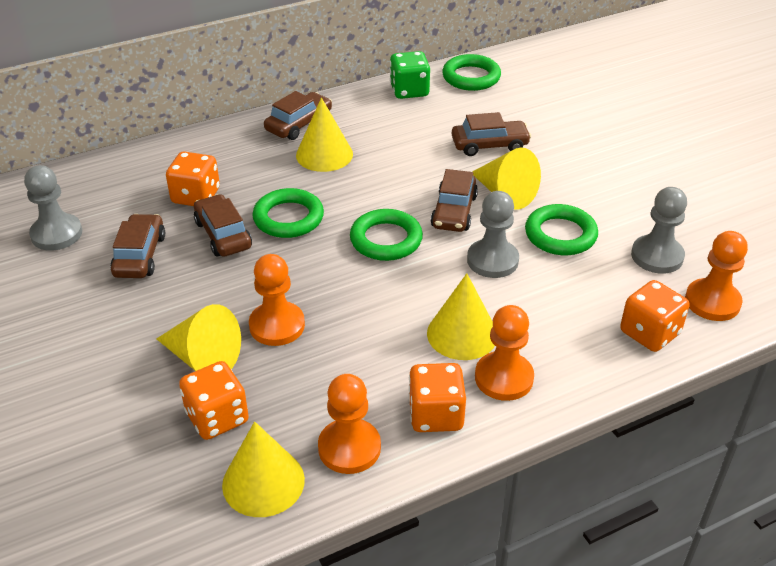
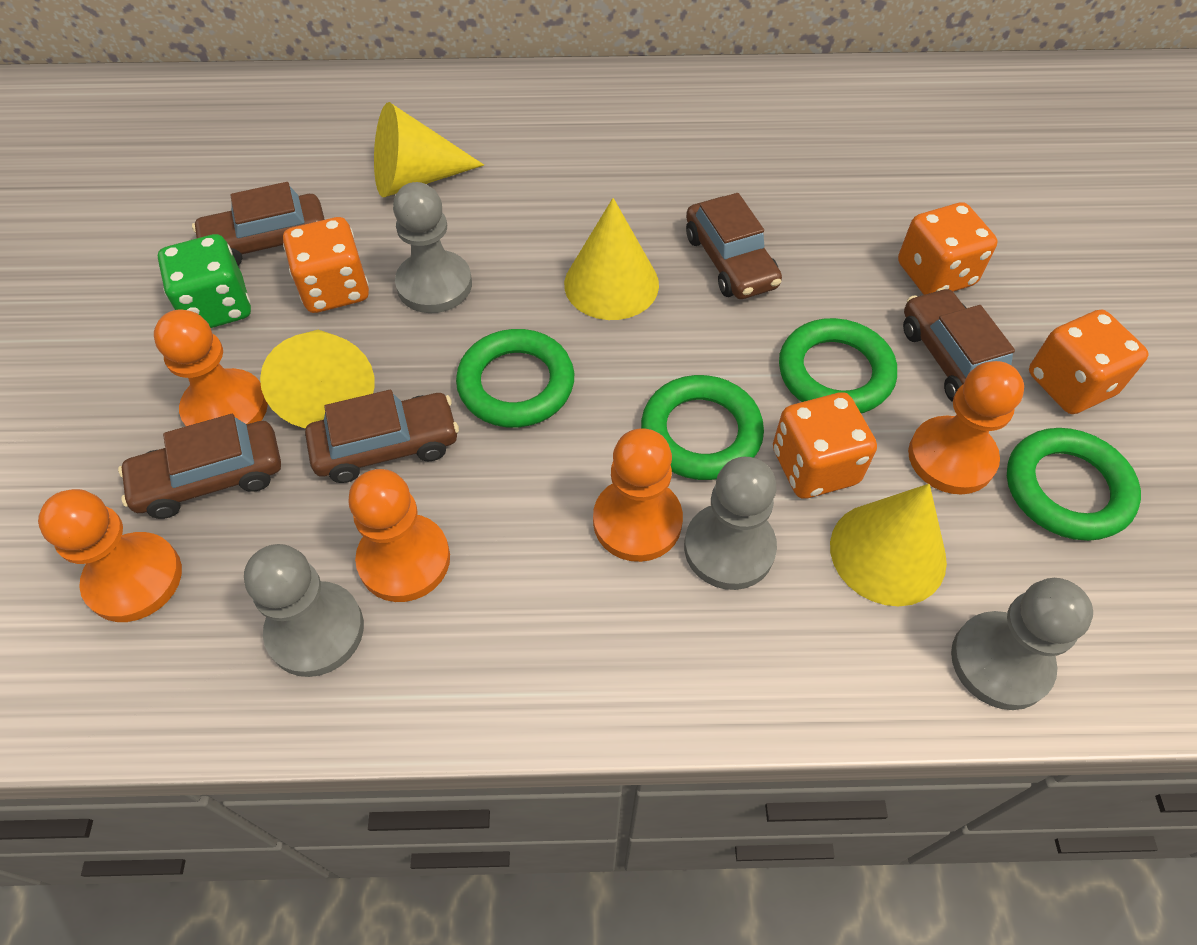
grey pawn: [24,165,82,251] [467,191,519,278] [631,187,687,274] = 3 -> [244,544,364,677] [393,182,472,313] [684,457,777,590] [951,578,1093,710] = 4
orange pawn: [249,254,305,346] [318,374,381,474] [475,305,534,401] [685,231,748,321] = 4 -> [38,489,182,622] [154,310,268,426] [348,469,450,602] [593,428,683,562] [908,361,1024,494] = 5
yellow cone: [157,304,241,371] [222,422,305,517] [296,98,353,172] [427,273,495,360] [472,148,541,209] = 5 -> [260,330,375,428] [374,102,484,197] [564,198,659,320] [830,484,947,606] = 4

